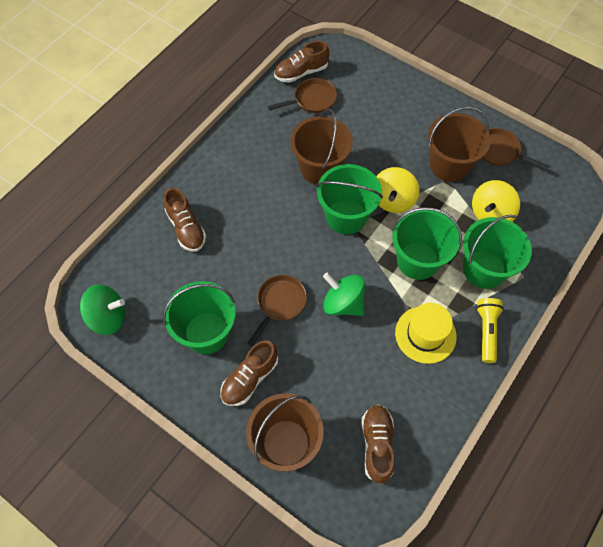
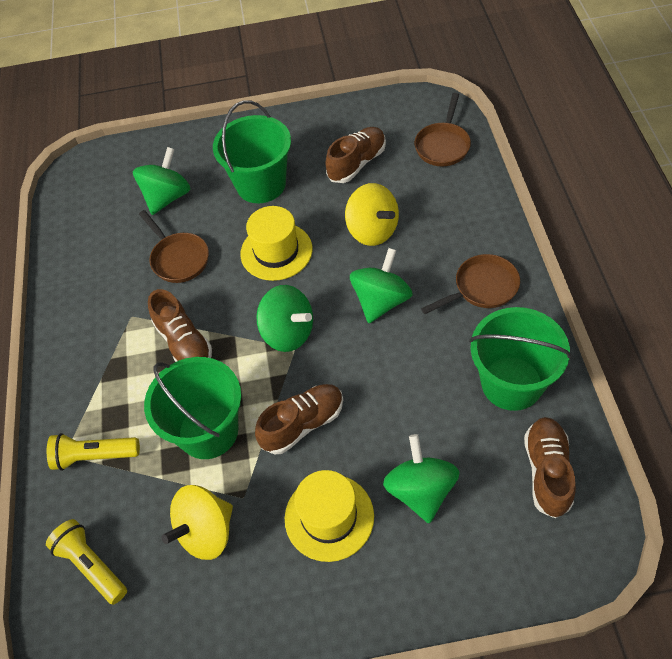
brown bucket: [246,393,324,472] [290,109,353,185] [428,107,491,182] = 3 -> none = 0
green bucket: [163,281,236,354] [316,164,383,234] [392,207,462,280] [463,215,532,289] = 4 -> [144,357,241,459] [213,100,291,203] [469,307,571,411] = 3
green spinning top: [80,285,125,335] [323,273,365,316] = 2 -> [133,147,190,215] [256,285,313,352] [350,248,413,323] [383,434,460,523] = 4
yellow flashlight: [476,298,504,363] = 1 -> [46,519,127,605] [47,433,140,471] = 2
yellow hat: [395,303,457,364] = 1 -> [240,206,313,281] [285,470,374,562] = 2

